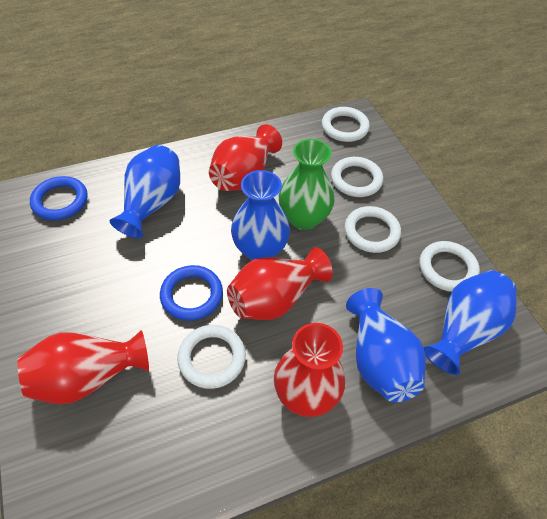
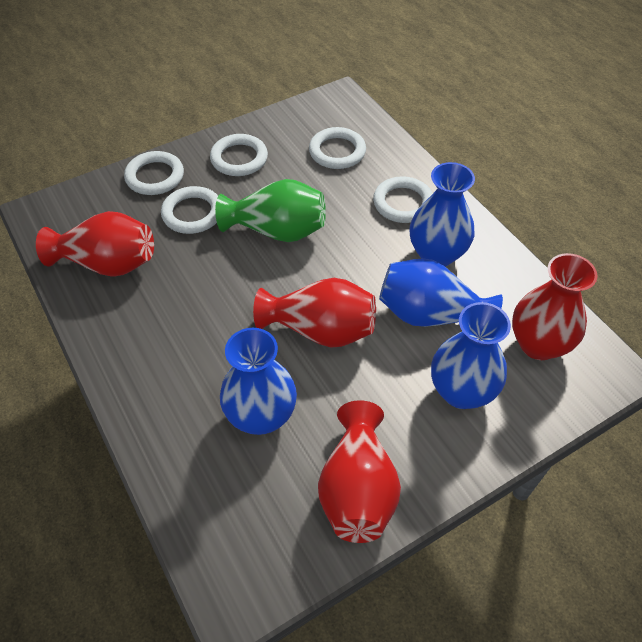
blue ring: [30,176,88,220] [160,265,223,321] = 2 -> none = 0

